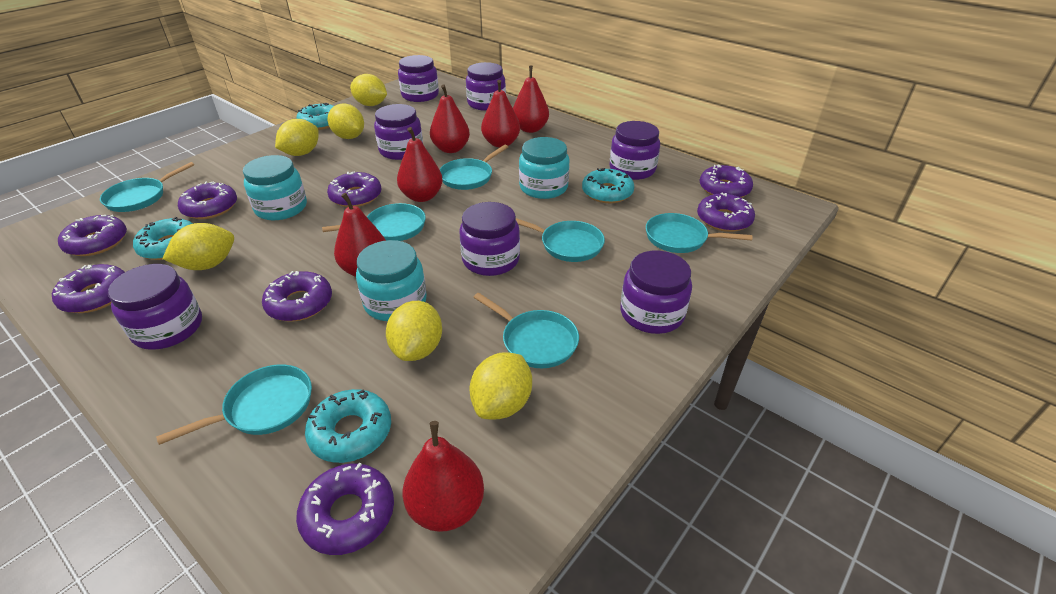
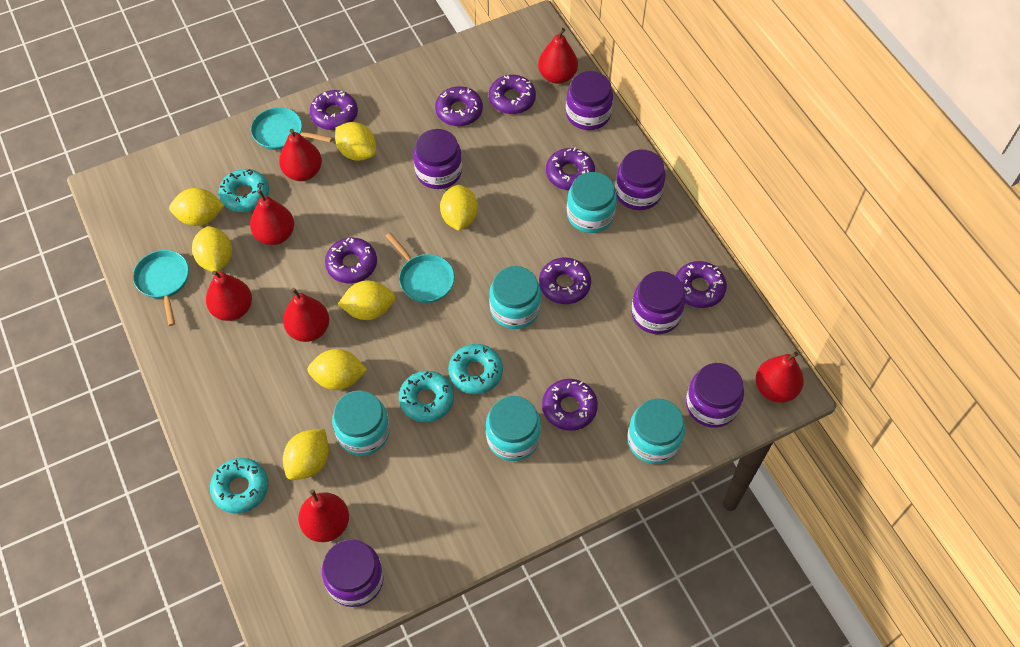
purple jar: [108,264,202,350] [374,104,423,160] [398,55,439,102] [460,202,520,276] [466,62,506,111] [610,121,660,180] [620,251,692,334] = 7 -> [322,539,384,607] [413,129,462,189] [566,71,613,130] [615,150,666,210] [631,271,686,334] [686,363,744,428] = 6
red pear: [334,193,386,277] [397,127,443,202] [403,421,484,532] [430,84,470,153] [481,80,520,148] [513,66,549,133] = 6 -> [206,270,252,321] [250,189,294,245] [279,129,322,181] [283,288,329,342] [298,489,349,542] [538,28,578,84] [756,351,804,403] = 7
turquoise jar: [243,155,307,220] [356,240,427,321] [519,137,569,199] = 3 -> [332,390,390,456] [486,396,541,461] [489,266,541,329] [567,172,617,233] [627,399,685,464] = 5
turquoise pan: [100,162,194,212] [156,364,312,445] [322,203,426,241] [440,145,508,190] [473,293,579,368] [516,218,605,262] [646,213,752,253] = 7 -> [133,250,189,326] [251,107,333,150] [386,232,455,303] = 3
yellow lemon: [162,223,234,270] [275,119,319,156] [328,103,364,139] [350,74,387,106] [386,301,442,361] [469,352,532,420] = 6 -> [169,188,225,226] [192,226,232,272] [283,429,329,480] [307,349,367,390] [335,122,376,161] [338,280,395,320] [440,185,478,231] = 7

